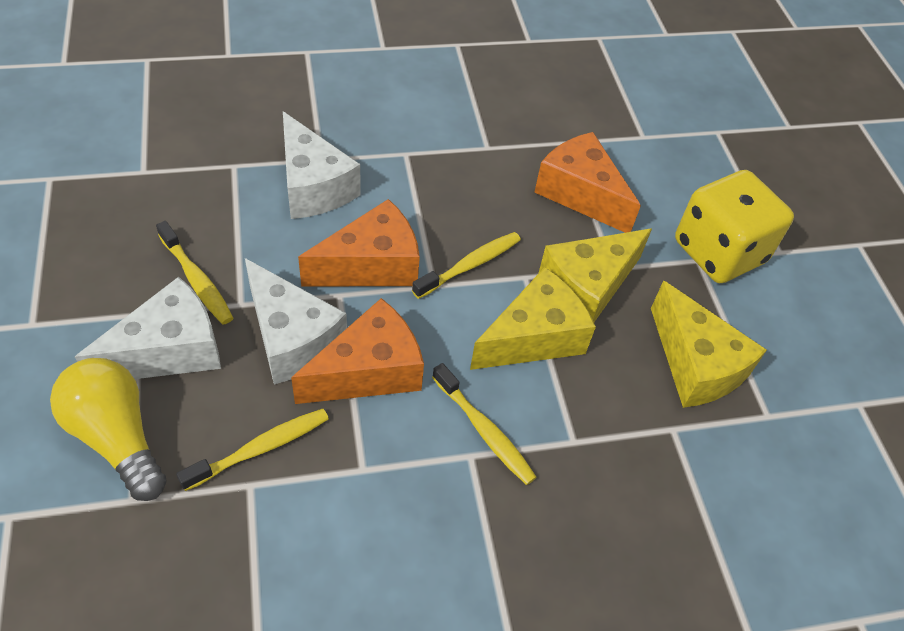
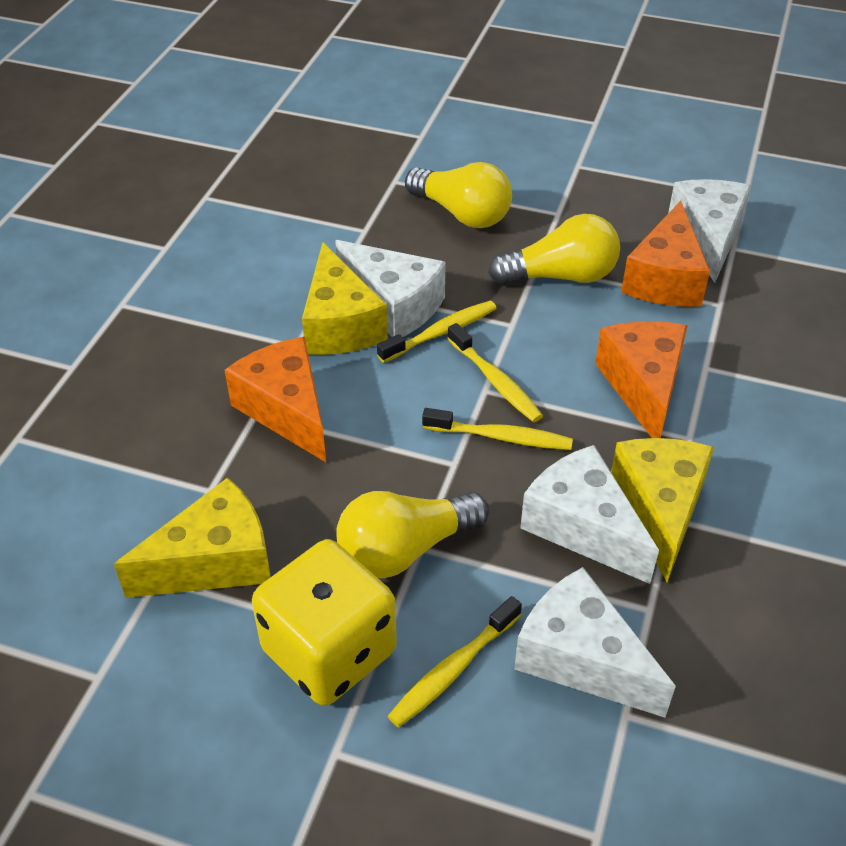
white cheese: [75,277,221,379] [245,258,347,384] [283,111,361,219] = 3 -> [335,240,446,337] [514,567,676,718] [520,445,659,584] [668,179,751,283] = 4
yellow light bulb: [50,358,167,501] = 1 -> [336,491,489,578] [405,162,512,228] [488,214,620,285] = 3

